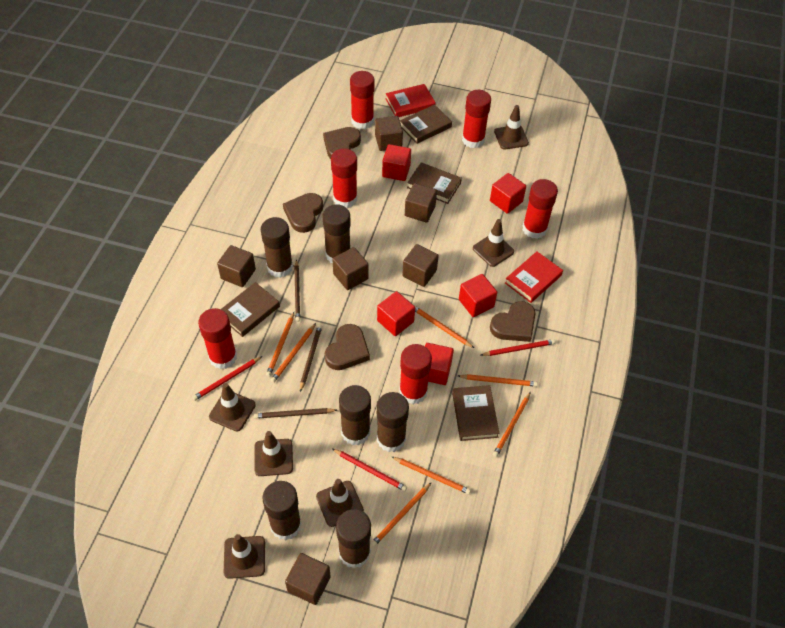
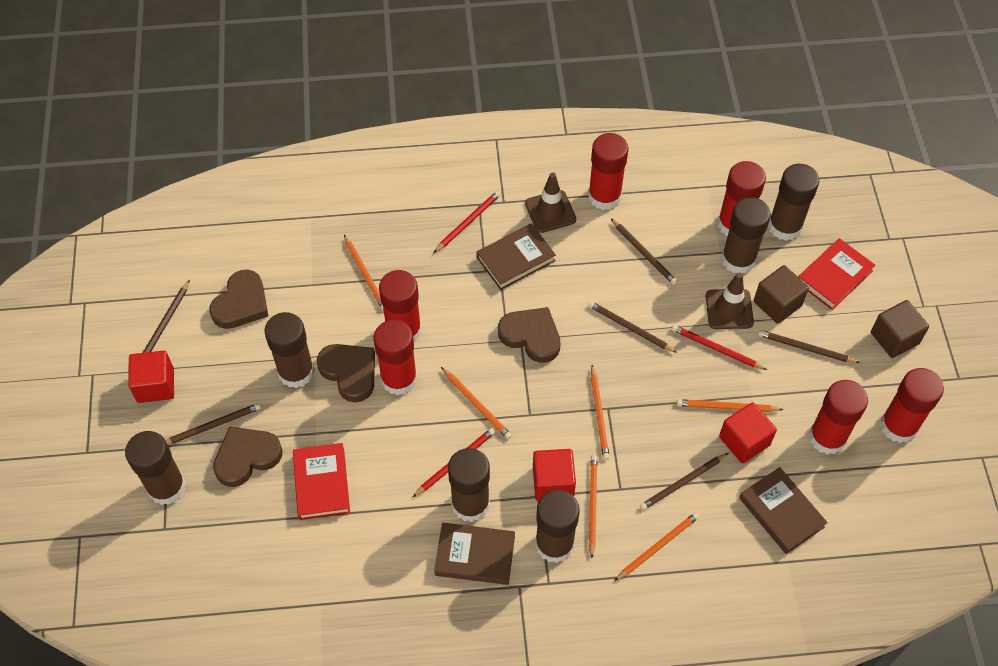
brown book: [221,282,280,337] [400,104,452,144] [407,162,462,204] [452,385,499,441] = 4 -> [434,523,515,585] [477,223,556,290] [739,467,828,554] = 3
brown cube: [217,245,256,287] [285,553,331,605] [332,247,369,290] [375,116,403,151] [402,244,439,287] [405,183,437,223] = 6 -> [754,265,809,324] [871,300,929,358] = 2
brown pencil: [254,408,337,419] [294,260,300,322] [300,325,322,392] = 3 -> [143,280,190,353] [165,403,261,445] [588,301,677,353] [611,219,678,285] [640,453,728,510] [758,330,860,363] = 6
brown traffic cone: [209,383,256,431] [224,534,265,579] [254,431,293,476] [316,479,364,527] [473,219,514,267] [494,105,529,150] = 6 -> [525,173,576,233] [705,273,754,329] = 2
orange pencil: [266,312,294,377] [271,323,316,383] [371,482,432,547] [392,457,471,494] [414,305,474,348] [458,374,538,387] [493,392,531,457] = 7 -> [344,235,384,311] [441,367,512,439] [589,455,598,558] [591,365,610,460] [615,512,699,581] [677,399,783,412] = 6
red cube: [377,291,415,336] [382,144,411,181] [425,343,454,385] [459,274,497,317] [490,173,526,214] = 5 -> [128,351,174,403] [533,449,576,501] [719,402,777,464] = 3

